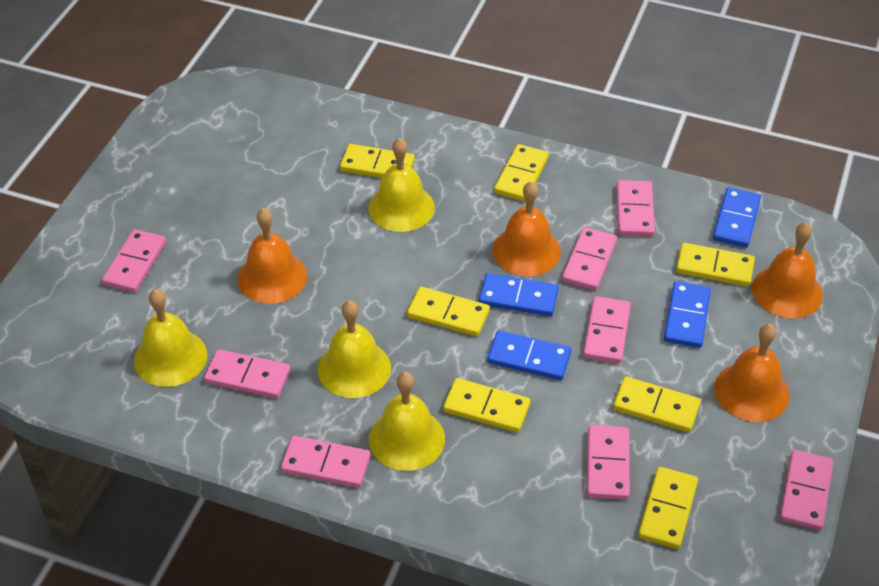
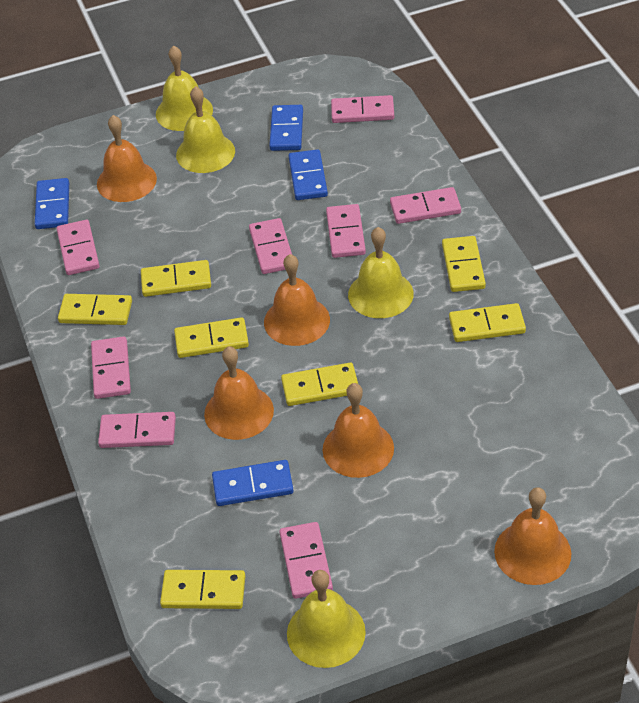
orange bell: [238,208,307,304] [493,181,561,276] [714,324,790,422] [752,222,823,318] = 4 -> [97,115,157,202] [204,346,274,440] [264,254,330,346] [322,383,394,478] [494,487,571,585] = 5

